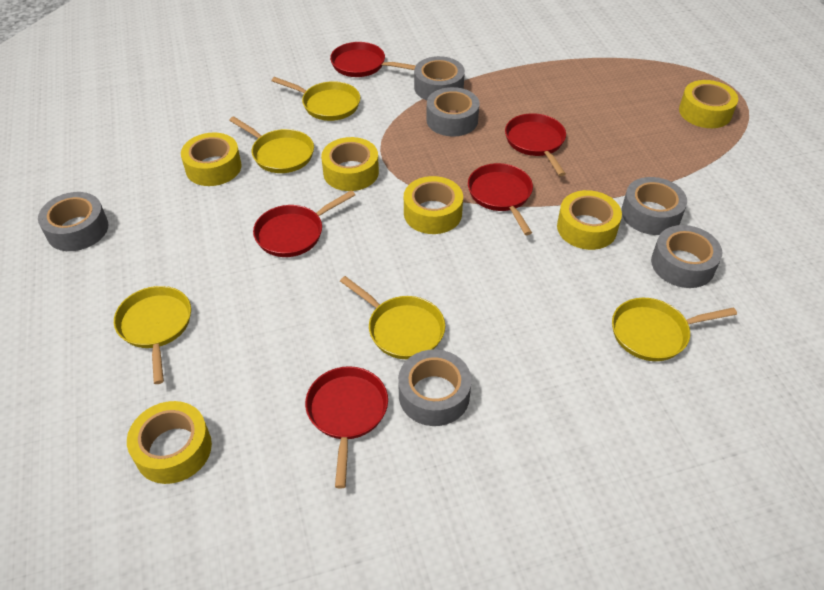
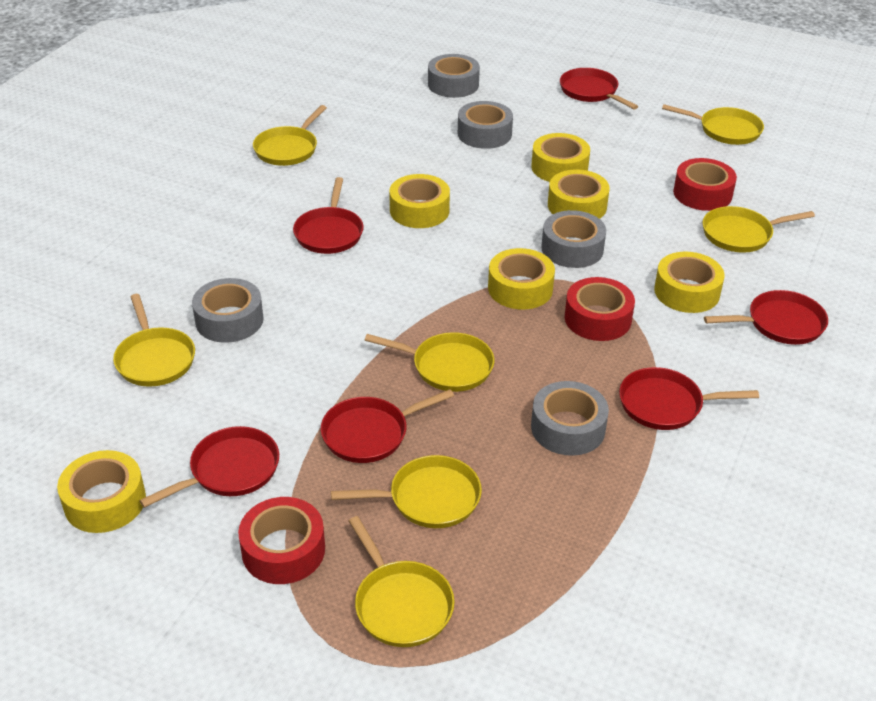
grey tape: [38,192,108,251] [398,349,472,426] [414,56,465,100] [426,87,479,137] [621,177,687,235] [651,225,722,288] = 6 -> [192,278,264,343] [428,54,480,98] [458,101,513,149] [531,381,609,456] [541,210,606,268] = 5
red pan: [253,190,355,257] [305,366,388,488] [330,42,416,77] [468,163,533,235] [505,113,566,176] = 5 -> [139,426,279,508] [293,177,364,254] [321,389,454,463] [560,68,638,109] [619,367,759,430] [704,290,828,345] = 6
red tape: none = 0 -> [238,497,325,584] [565,277,635,341] [673,158,737,211] = 3
yellow pan: [114,286,191,384] [229,116,314,173] [272,77,360,121] [340,276,445,359] [612,298,737,361] = 5 -> [113,294,195,387] [253,105,327,166] [331,455,482,528] [349,516,455,647] [365,332,494,392] [662,104,764,145] [702,206,815,253] = 7

